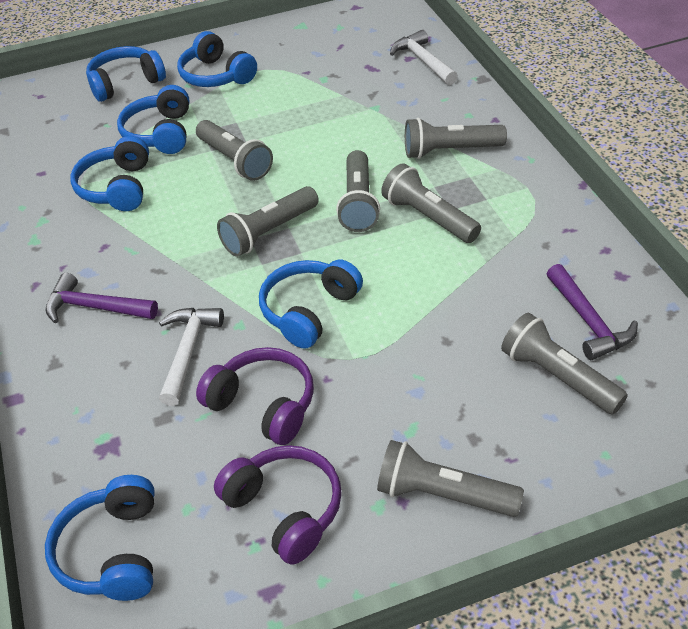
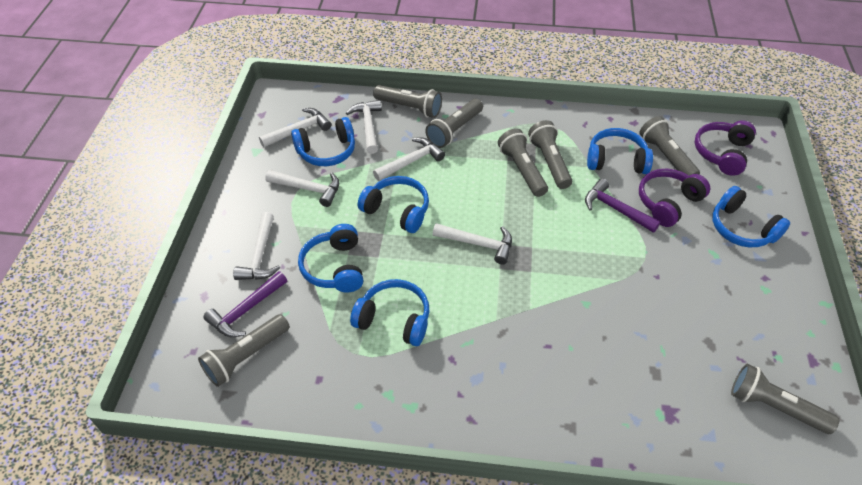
white hammer: [159,308,224,406] [390,30,458,85] = 2 -> [233,212,280,280] [259,108,331,147] [265,170,339,207] [346,100,382,154] [373,137,445,181] [433,223,512,265] = 6

